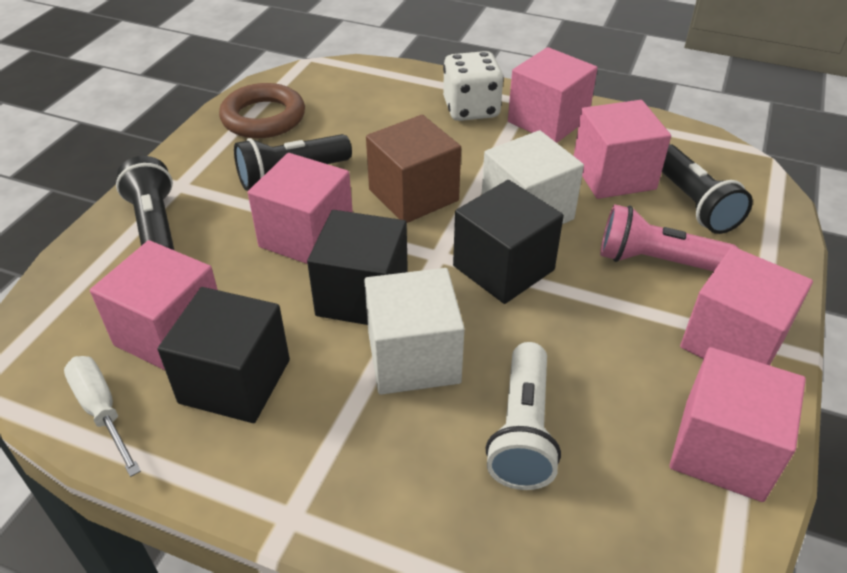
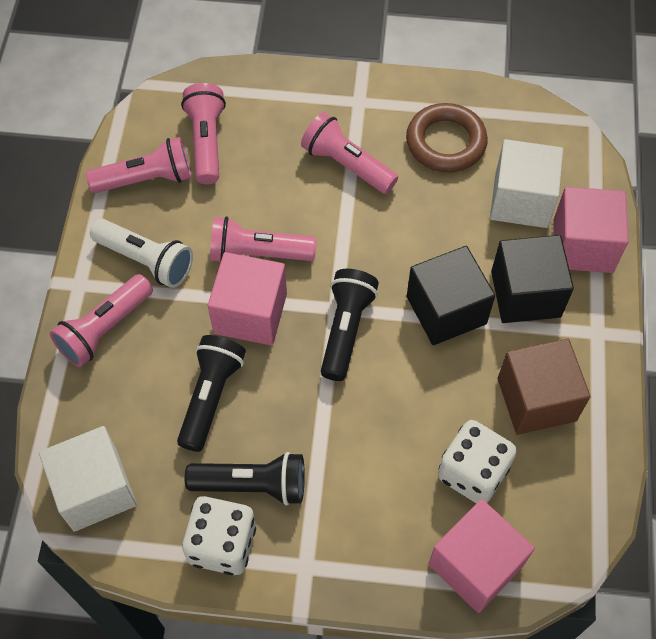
black cube: [158,287,290,423] [307,210,408,325] [453,180,564,304] = 3 -> [407,246,495,345] [491,235,574,323] = 2
pink cube: [90,240,218,370] [248,153,353,264] [508,47,598,143] [574,100,671,199] [670,347,806,502] [680,247,813,365] = 6 -> [208,252,287,345] [428,499,535,613] [554,187,628,273] = 3
pink flashlight: [600,204,739,271] = 1 -> [50,274,153,367] [86,137,192,193] [181,83,226,184] [210,216,317,262] [301,112,398,194] = 5
white dice: [443,51,504,121] = 1 -> [182,496,256,575] [438,420,517,503] = 2
white screwdriver: [64,356,141,477] = 1 -> none = 0

